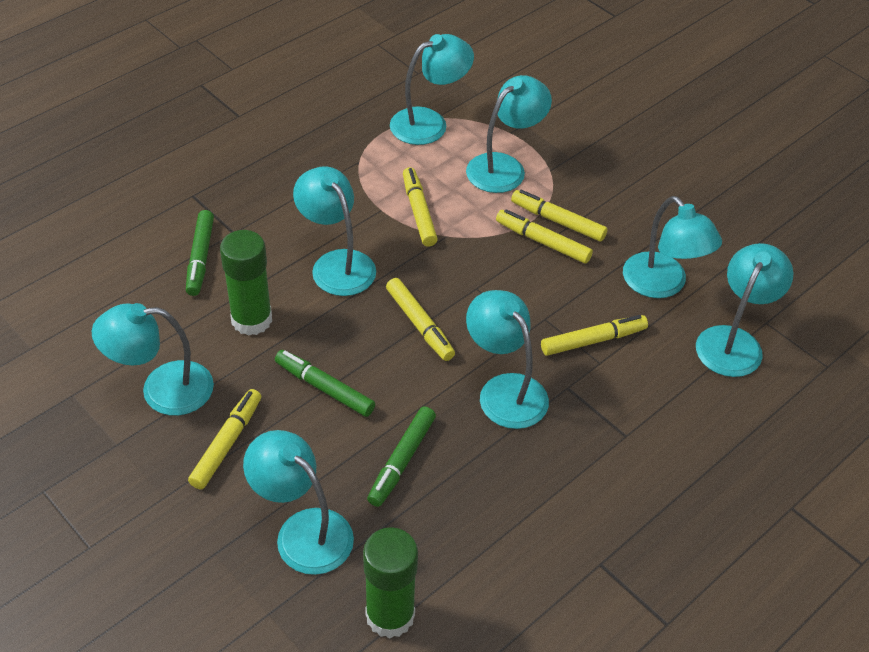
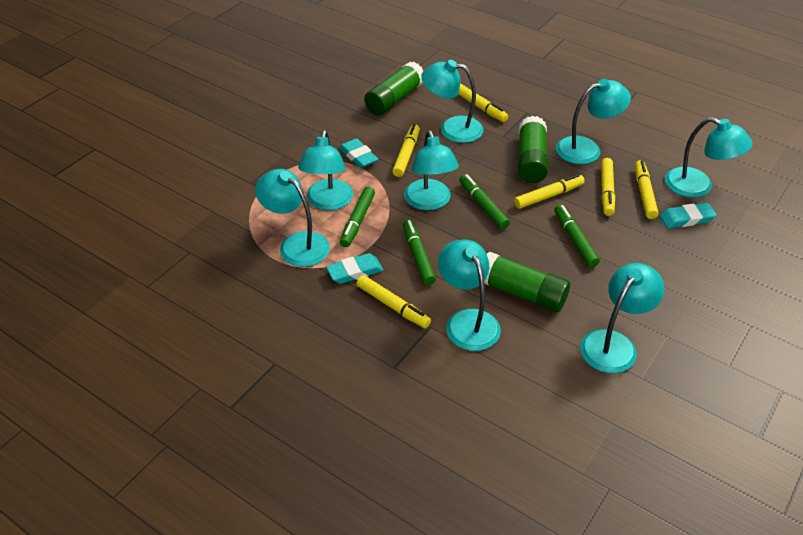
green glue stick: [220,230,272,336] [363,527,418,638] = 2 -> [364,61,424,116] [484,251,570,312] [518,116,548,183] = 3
green marker: [186,210,214,296] [275,350,375,417] [367,406,436,507] = 3 -> [340,187,375,247] [403,220,436,285] [459,174,510,229] [554,205,600,267] = 4
turquoise eraser: none = 0 -> [326,253,383,284] [339,138,378,168] [660,203,716,228] = 3

